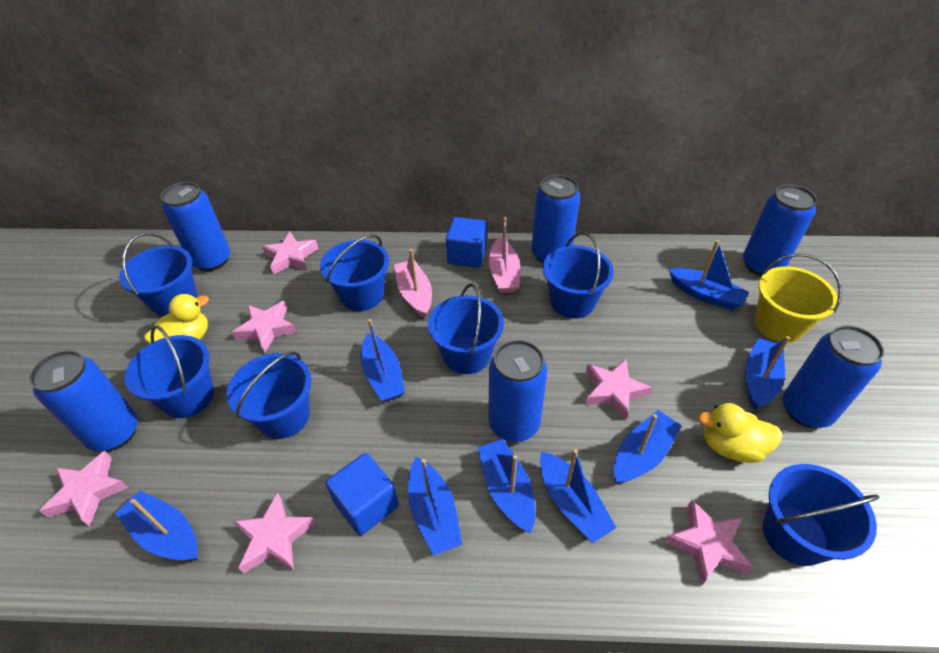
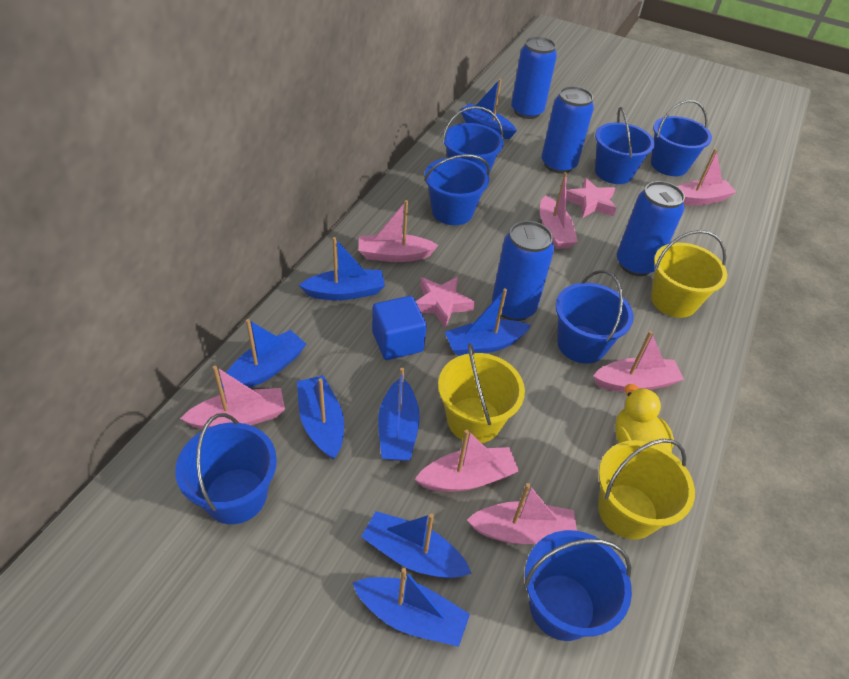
blue can: [29,350,138,451] [161,182,230,271] [488,340,548,442] [531,175,580,263] [743,185,817,276] [783,325,884,428] = 6 -> [492,221,554,321] [511,37,557,119] [542,86,594,174] [617,181,685,276] = 4
blue cube: [326,453,399,536] [446,217,487,268] = 2 -> [372,296,427,360] = 1
pink boat: [394,249,432,318] [489,217,520,293] = 2 -> [180,366,285,430] [359,200,438,262] [415,430,519,492] [467,483,577,544] [540,172,578,249] [593,331,684,392] [677,148,736,206] = 7
pink star: [39,451,129,527] [232,301,297,353] [233,493,316,574] [262,232,318,275] [585,359,652,421] [665,500,754,586] = 6 -> [416,277,475,328] [566,178,617,218] = 2
yellow bucket: [755,253,842,343] = 1 -> [438,343,525,443] [598,439,695,540] [651,230,727,318] = 3
yellow duck: [144,294,209,344] [698,403,783,463] = 2 -> [615,384,674,453] = 1

